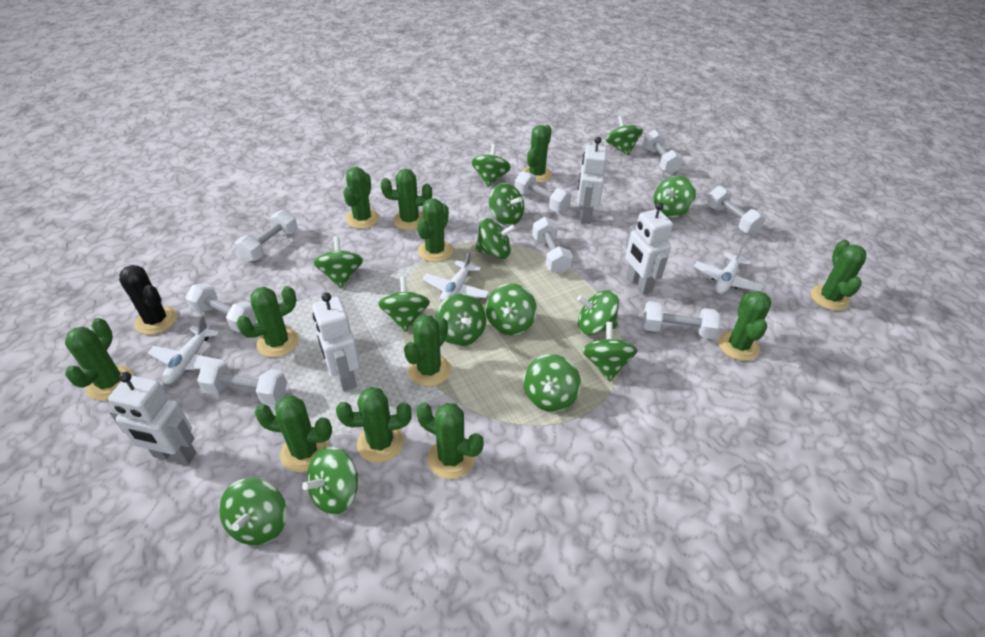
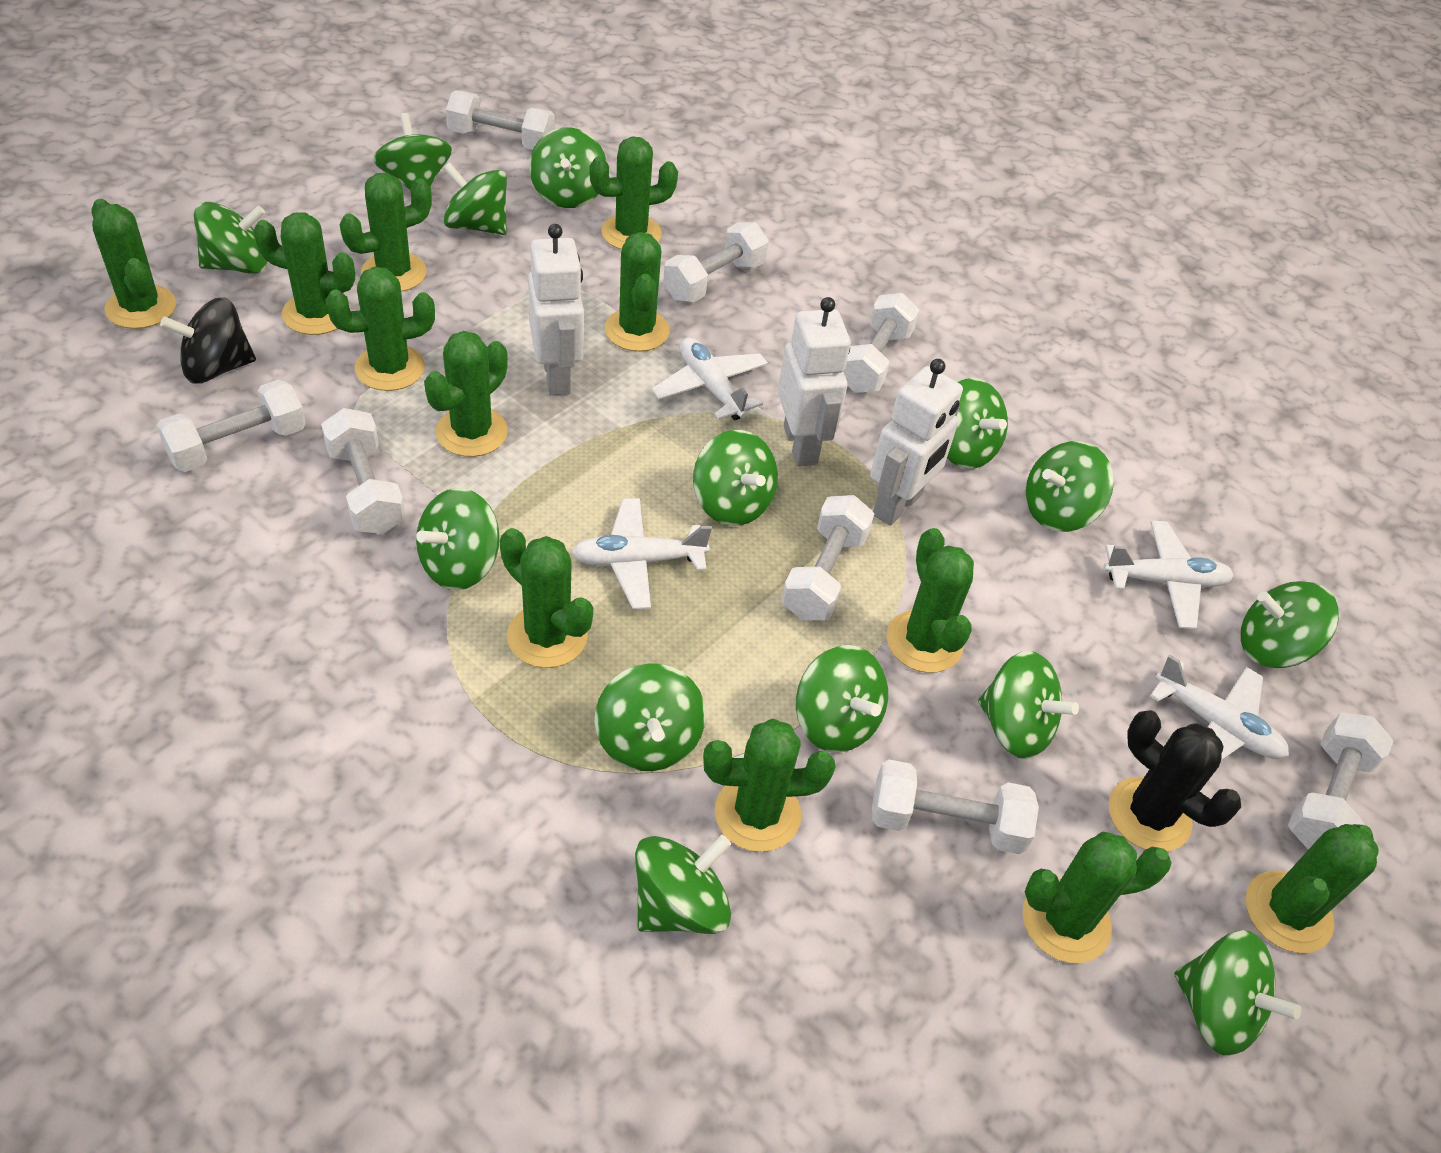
black spinning top: none = 0 -> [160,297,256,383] = 1
white plane: [148,315,225,384] [422,251,490,304] [694,244,763,294] = 3 -> [572,498,712,609] [651,337,768,420] [1103,520,1234,629] [1150,654,1289,760] = 4
white robot: [108,372,196,465] [312,293,360,391] [577,137,607,224] [625,202,673,295] = 4 -> [528,224,584,396] [778,297,851,466] [870,359,963,526] = 3

